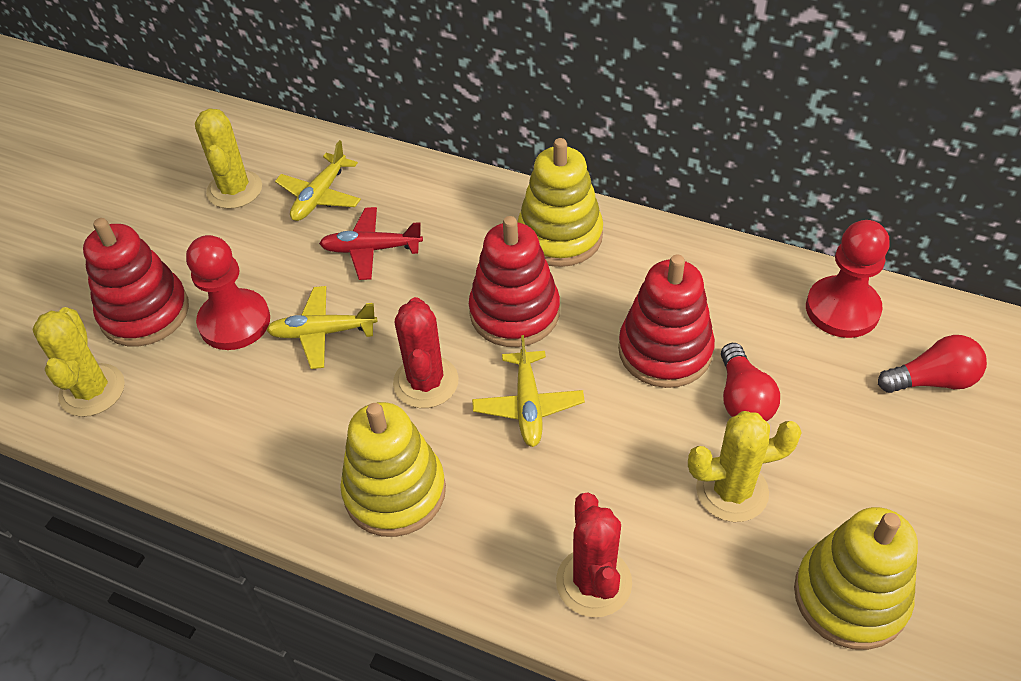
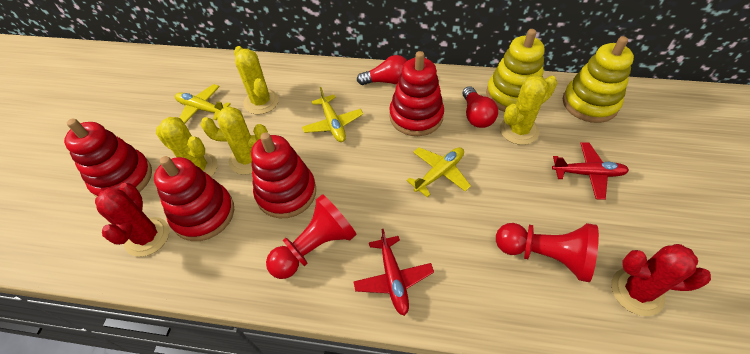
red plane: [319,207,423,280] = 1 -> [353,229,434,316] [552,142,629,200] = 2
red stacking toy: [83,218,189,346] [469,216,560,347] [618,254,715,388] = 3 -> [64,119,152,197] [154,156,234,241] [251,132,316,218] [389,51,444,136] = 4
yellow cactus: [32,307,125,417] [195,108,262,209] [688,411,802,522] = 3 -> [156,117,218,177] [201,106,268,175] [234,46,279,115] [500,75,557,145] = 4
yellow stacking toy: [340,402,446,537] [518,138,603,267] [794,507,918,650] = 3 -> [486,29,544,112] [563,36,634,123] = 2

